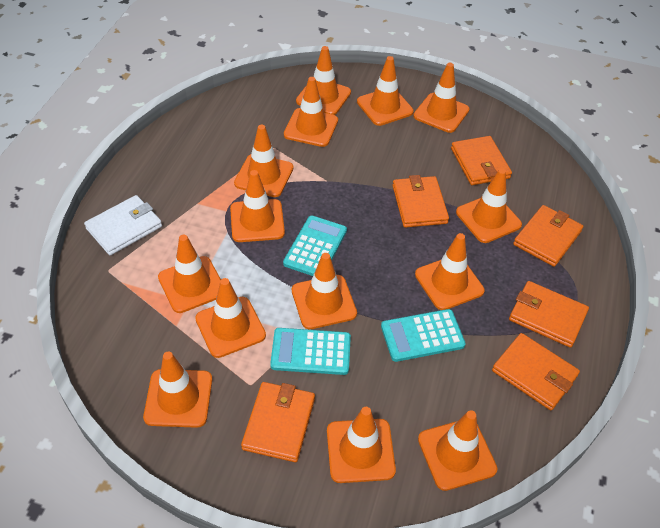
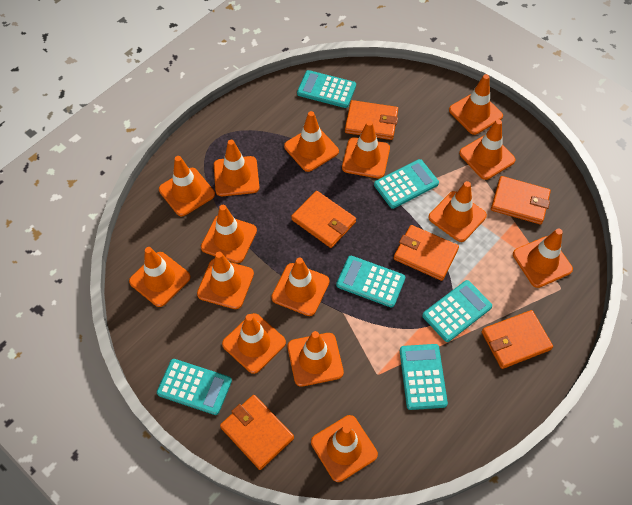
orange traffic cone: [143,352,212,428] [158,235,221,313] [195,278,266,358] [230,170,285,242] [234,125,293,197] [284,77,338,147] [292,253,357,329] [296,46,351,115] [327,407,396,483] [357,56,414,126] [413,63,470,133] [415,233,485,310] [418,410,498,491] [456,168,522,243] = 14 -> [129,247,190,307] [159,156,215,216] [197,252,254,309] [201,205,257,263] [214,140,260,196] [222,313,286,374] [271,257,330,316] [284,111,339,172] [288,331,344,387] [311,415,378,482] [342,121,390,178] [428,181,487,242] [449,74,503,135] [459,119,516,180] [513,229,573,288] = 15
turquoise calculator: [270,328,351,375] [283,216,347,276] [381,309,466,362] = 3 -> [157,359,232,415] [297,70,356,108] [336,256,405,308] [374,159,439,209] [400,344,448,410] [422,280,492,342] = 6
white wallet: [84,195,162,255] = 1 -> none = 0

